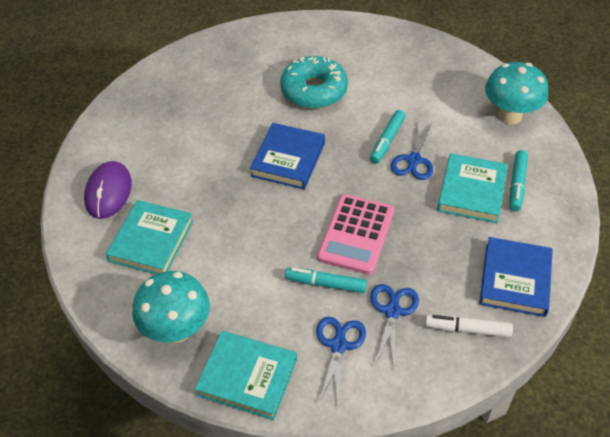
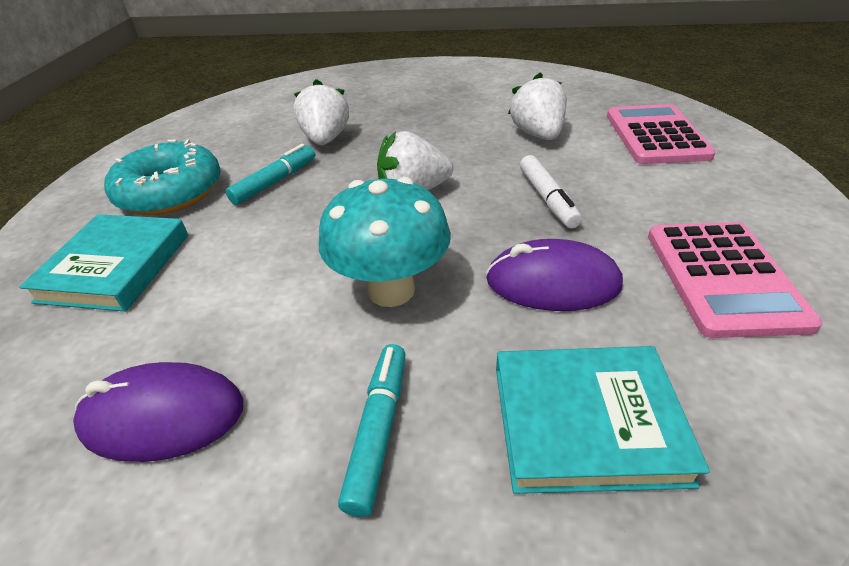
blue book: [250,123,325,189] [479,237,553,317] = 2 -> none = 0
blue scissors: [316,317,366,404] [370,284,419,366] [391,123,433,180] = 3 -> none = 0
pink calculator: [317,194,394,275] = 1 -> [607,104,716,164] [648,222,823,338] = 2
purple mouse: [84,161,132,219] = 1 -> [73,362,244,462] [486,239,623,311] = 2
turquoise book: [106,200,194,274] [195,331,297,420] [437,153,508,223] = 3 -> [19,214,188,312] [496,346,710,494] = 2
turquoise marker: [285,267,367,293] [370,110,406,163] [510,150,528,211] = 3 -> [226,144,315,205] [338,344,406,517] = 2
turquoise mushroom: [132,271,210,343] [485,62,548,124] = 2 -> [319,177,451,307] = 1
white strawberry: none = 0 -> [294,79,349,145] [377,131,453,190] [508,72,567,140] = 3

